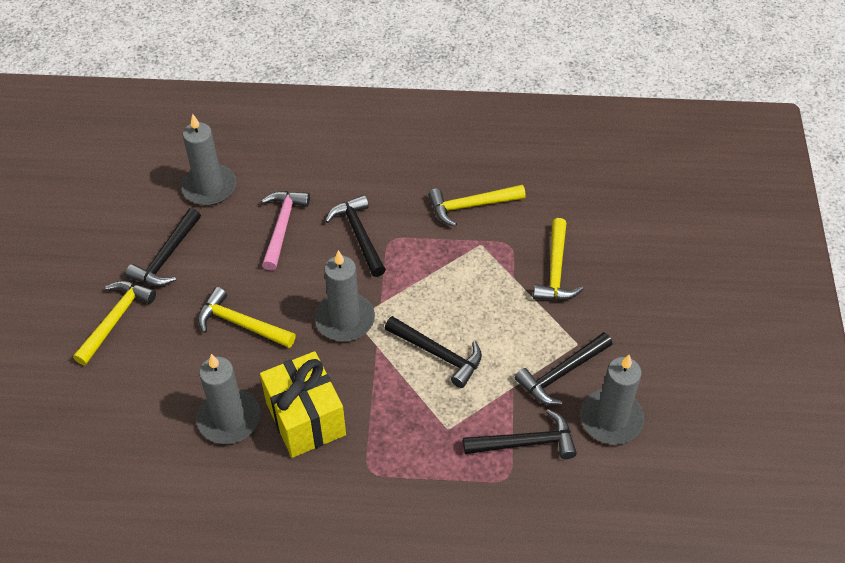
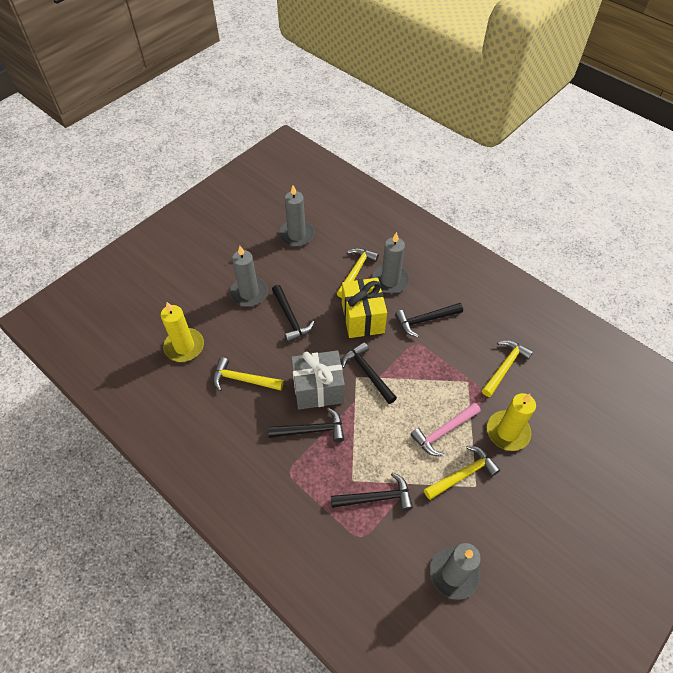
grey gift: none = 0 -> [291,350,345,410] = 1
yellow candle: none = 0 -> [161,302,204,362] [487,393,536,451] = 2

